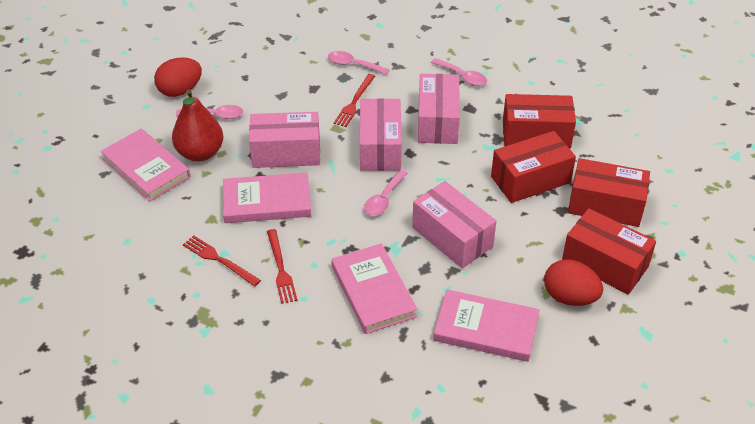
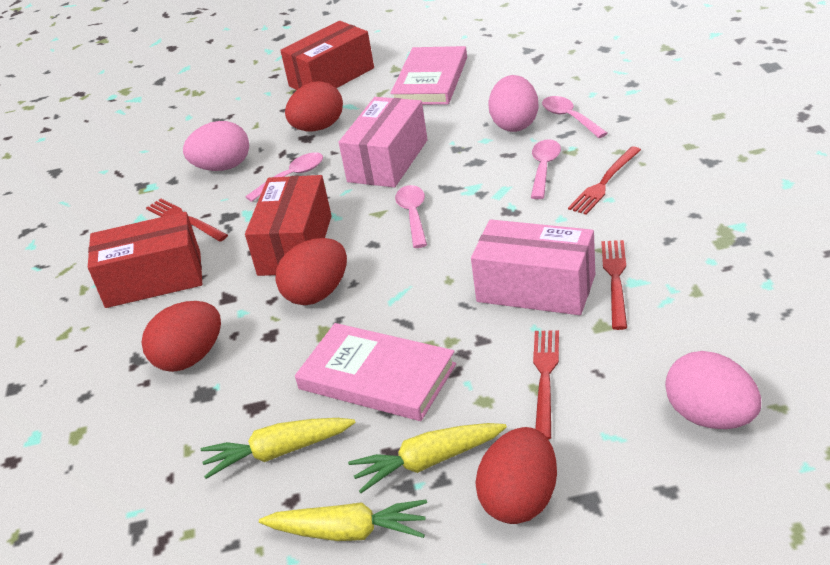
pink book: [101,129,191,201] [223,173,311,223] [331,243,418,334] [433,289,539,362] = 4 -> [295,323,456,421] [390,46,467,105] = 2
pink box: [249,112,320,168] [360,98,402,171] [412,181,496,268] [418,74,460,144] = 4 -> [339,97,428,188] [471,219,595,315] = 2
pink egg: none = 0 -> [183,121,249,171] [489,75,539,132] [665,351,761,429] = 3
red box: [491,131,576,203] [503,94,576,149] [562,208,656,295] [568,158,650,227] = 4 -> [88,212,202,308] [245,175,332,276] [280,21,374,90] = 3
red egg: [154,57,202,97] [544,259,603,306] = 2 -> [142,301,221,372] [275,238,347,305] [285,81,343,131] [475,427,557,524] = 4
red fork: [183,235,261,287] [267,229,298,304] [334,74,375,127] = 3 -> [146,198,228,242] [533,330,559,440] [568,146,641,215] [601,240,627,330] = 4
red pear: [172,89,223,162] = 1 -> none = 0
yellow carrot: none = 0 -> [201,418,356,479] [259,500,427,541] [348,423,507,493] = 3

